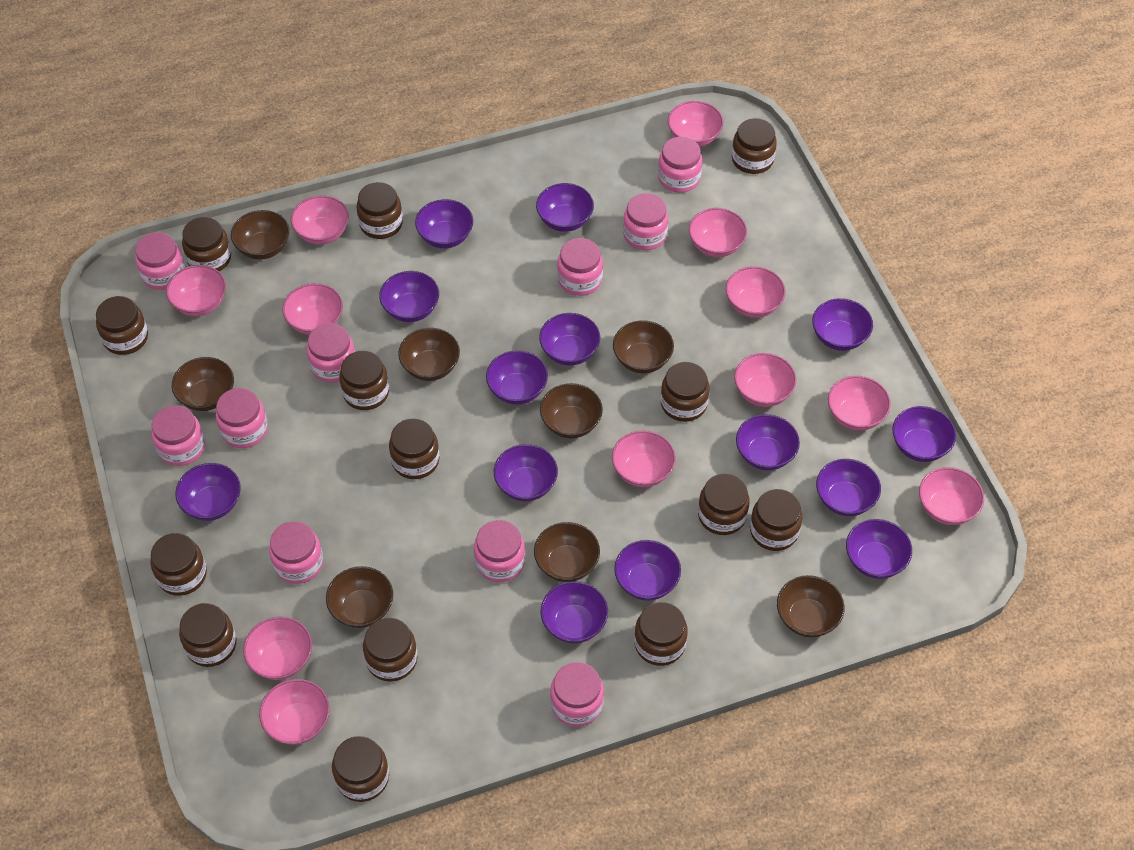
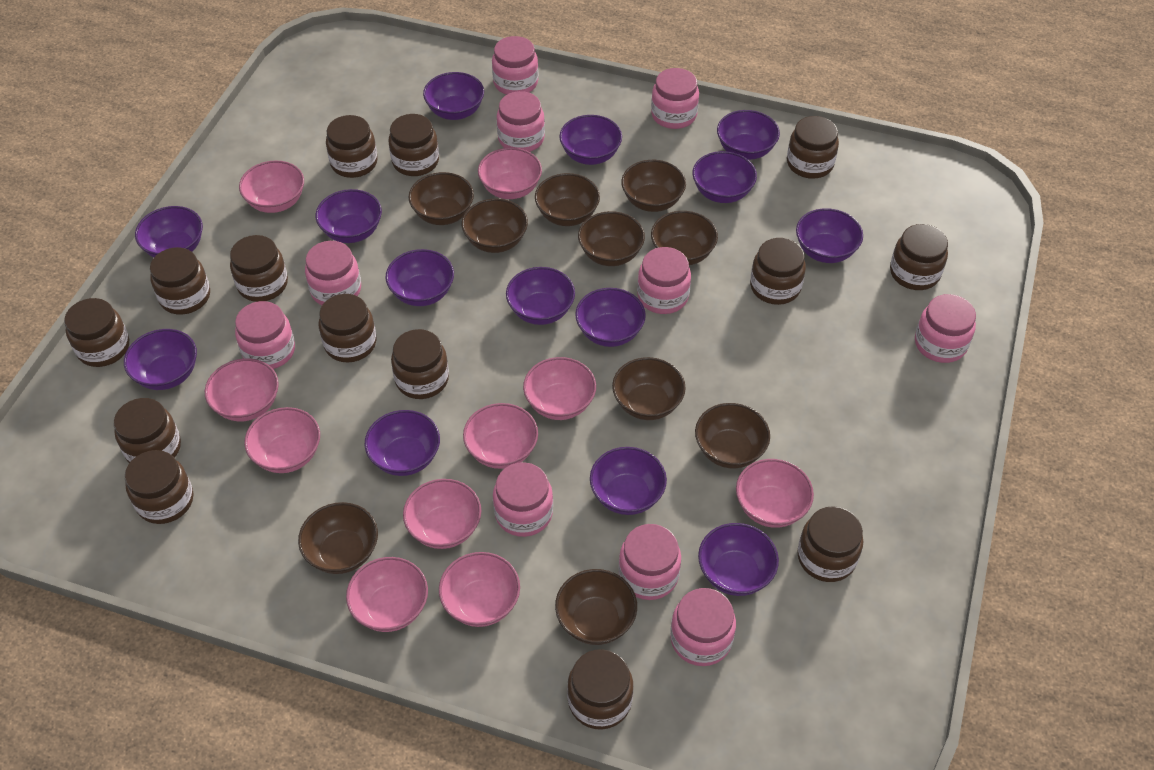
brown bowl: [172,357,234,411] [231,210,289,260] [326,566,393,628] [398,328,460,381] [534,522,600,582] [540,383,603,438] [613,320,674,373] [777,575,844,637] = 8 -> [298,502,378,574] [408,172,474,225] [462,199,528,253] [535,173,600,226] [555,569,637,645] [578,211,645,266] [612,357,686,420] [621,160,686,212] [651,211,718,265] [695,403,770,468] = 10
pink bowl: [166,265,226,316] [243,616,312,680] [259,679,330,745] [282,283,343,335] [291,196,349,245] [612,431,676,487] [668,101,723,147] [689,208,747,257] [726,266,786,318] [734,353,796,407] [828,376,891,431] [919,467,984,525] = 12 -> [205,358,279,421] [239,160,304,213] [244,407,320,473] [346,557,428,632] [403,479,481,549] [439,552,520,627] [463,403,538,469] [478,148,542,199] [523,357,596,420] [736,459,814,528] = 10

